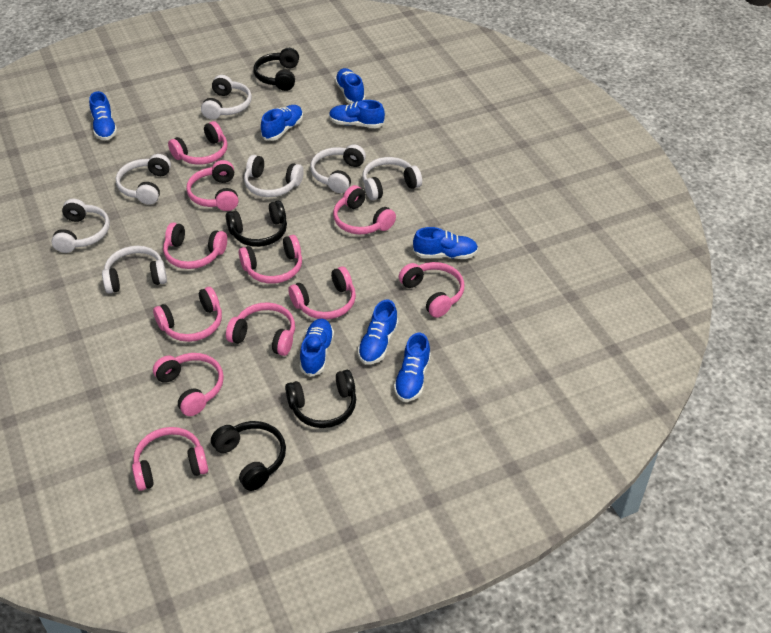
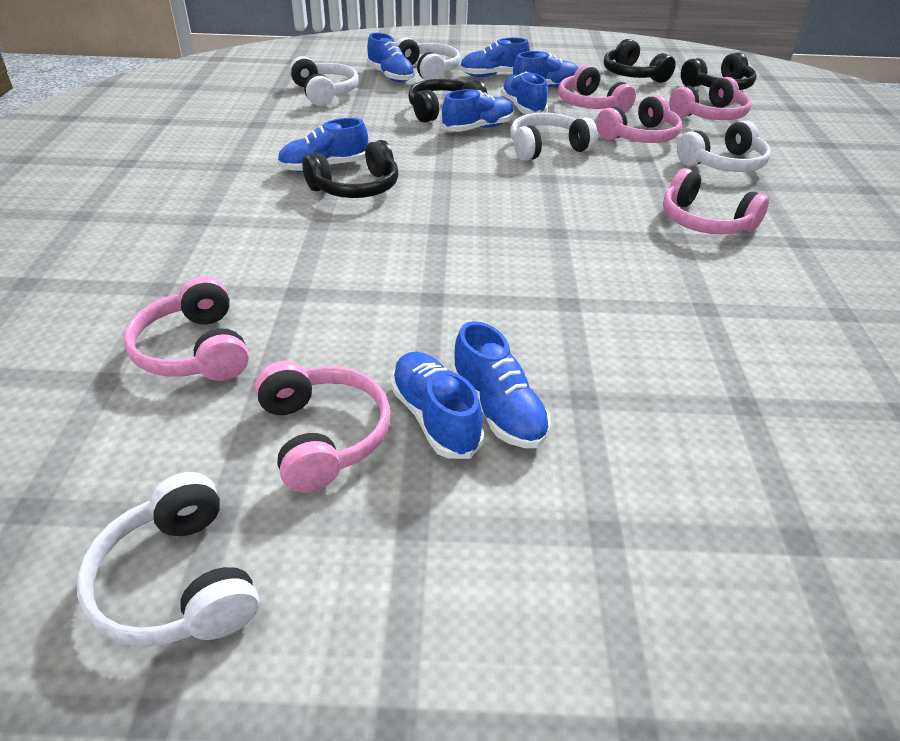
pink headphones: [132,427,208,491] [153,287,222,342] [153,353,224,416] [163,222,227,269] [168,121,228,165] [186,160,238,211] [226,302,295,356] [239,235,302,284] [288,266,356,319] [333,185,396,235] [399,262,464,318] = 11 -> [124,276,249,381] [255,361,391,492] [558,65,636,113] [596,95,682,143] [663,168,769,235] [669,77,751,120] = 6
white headphones: [51,199,110,253] [102,246,167,294] [116,154,171,205] [201,75,252,120] [244,155,304,197] [310,144,366,193] [362,157,422,200] = 7 -> [77,472,259,647] [289,56,359,106] [396,37,461,80] [510,113,598,161] [677,121,771,172] = 5

